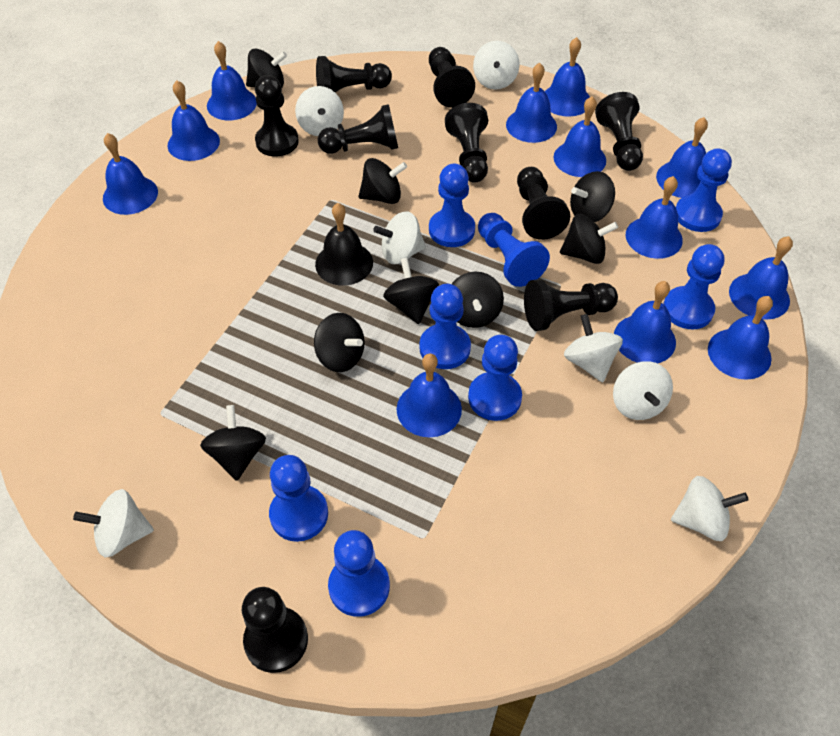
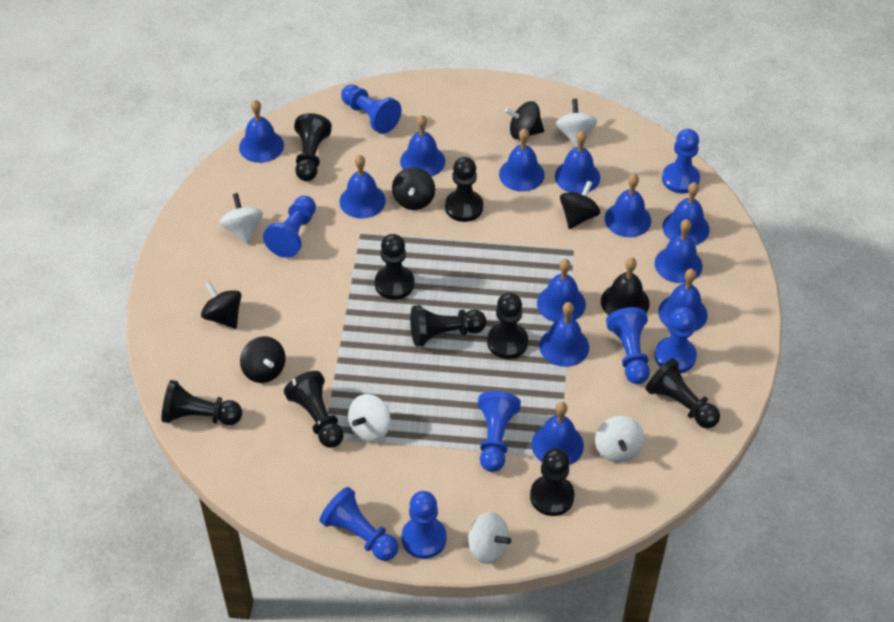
black spinning top: [200,405,266,481] [246,49,287,87] [314,313,365,372] [358,158,407,204] [383,258,439,324] [452,272,504,328] [560,214,618,264] [570,171,615,222] = 8 -> [201,281,241,329] [240,336,286,383] [392,167,435,210] [505,101,544,140] [560,181,600,229] = 5
white spinning top: [73,489,154,557] [295,86,344,136] [373,212,426,264] [473,41,519,90] [564,314,623,382] [613,361,673,420] [671,476,749,541] = 7 -> [220,193,263,244] [348,394,391,442] [468,512,511,564] [555,99,597,147] [595,416,644,462] = 5

